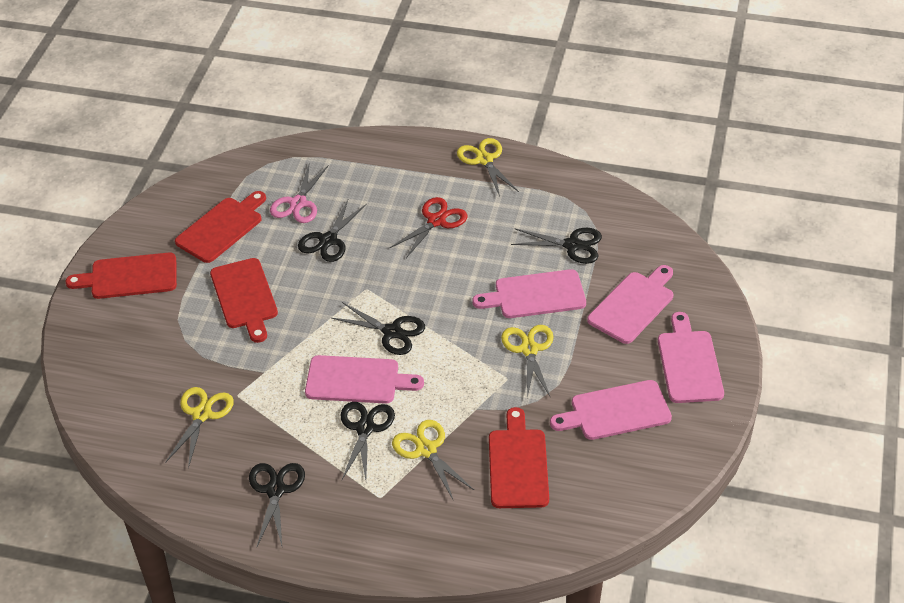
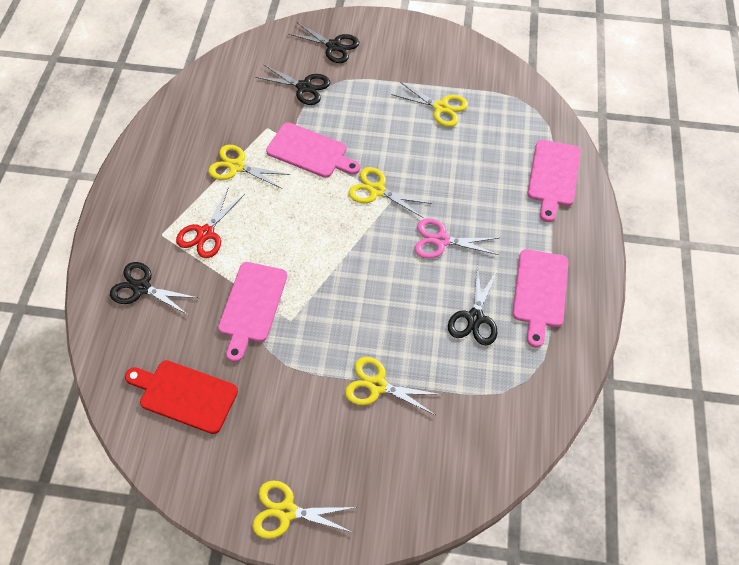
black scissors: [249,463,305,546] [298,200,367,262] [331,302,425,355] [341,402,395,480] [511,228,602,264] = 5 -> [110,262,198,315] [255,64,330,105] [289,23,359,63] [448,265,498,345] = 4
pink cutting board: [305,355,424,404] [472,269,586,318] [550,380,672,440] [587,265,673,344] [658,312,724,403] = 5 -> [218,262,287,362] [266,122,360,178] [513,249,569,348] [528,140,581,222] = 4
red cutting board: [65,253,177,299] [175,191,266,263] [210,258,278,343] [489,407,549,508] = 4 -> [125,360,238,434] = 1
yellow scissors: [165,387,234,468] [392,420,474,499] [457,138,519,196] [501,325,553,398] = 4 -> [209,145,290,189] [252,481,357,539] [345,357,442,415] [349,167,432,218] [391,82,468,127] = 5

